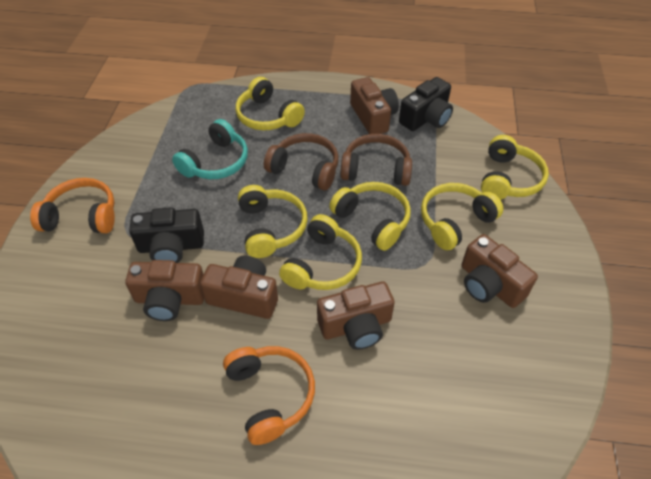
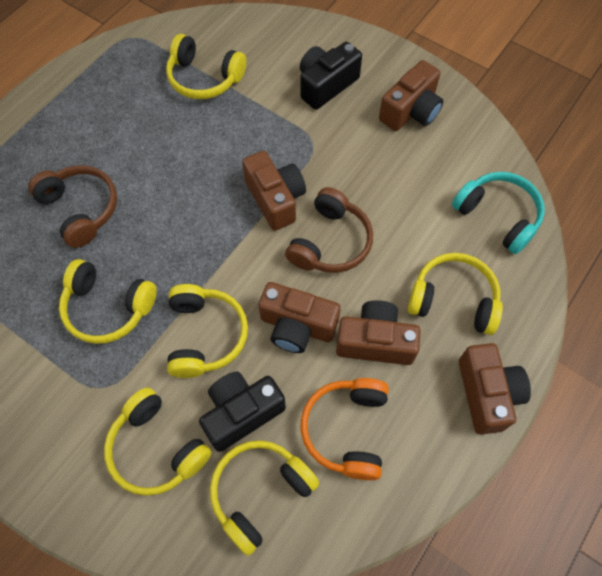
orange headphones: [30,178,115,233] [223,346,315,445] = 2 -> [301,378,389,480] = 1

